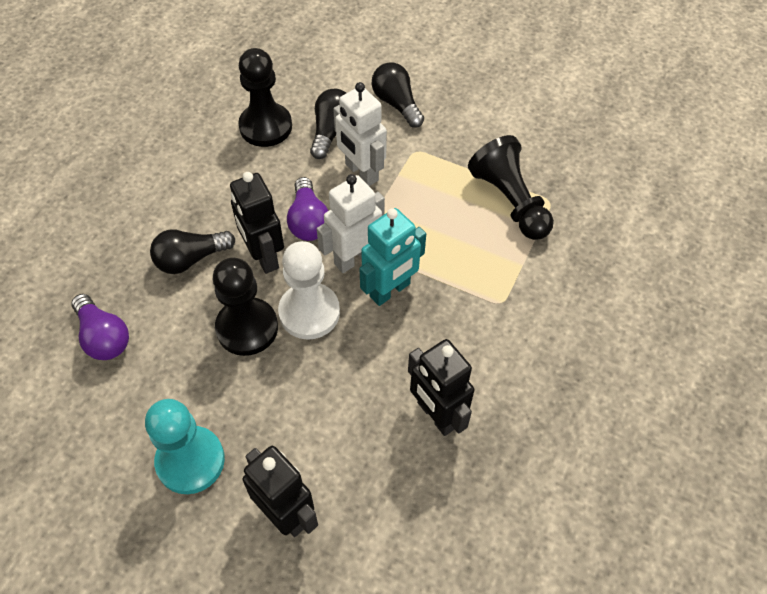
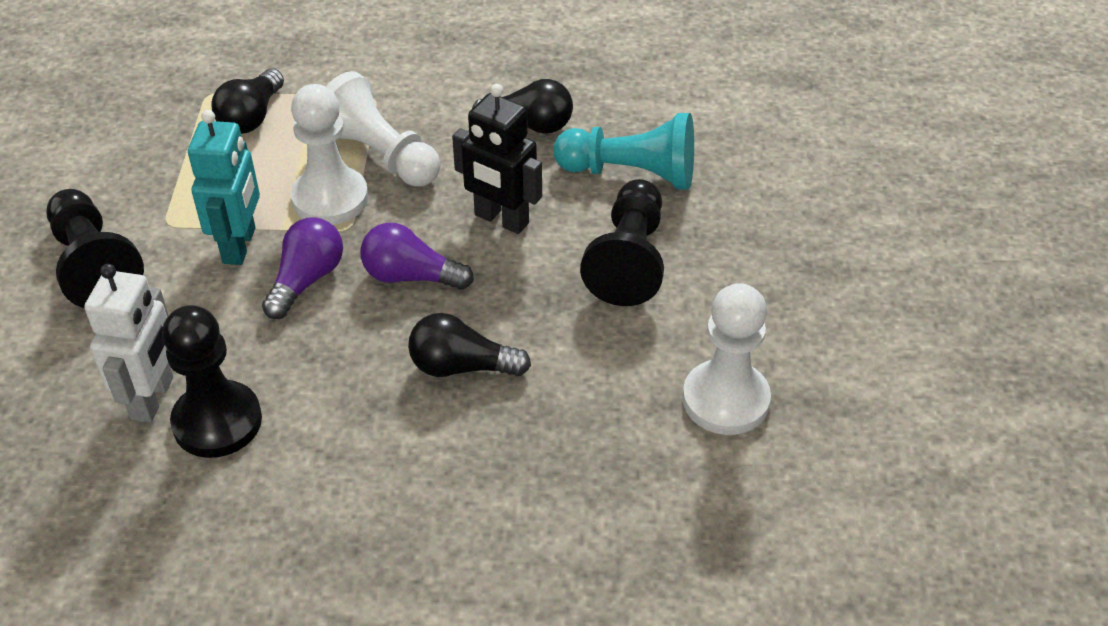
black robot: [230,172,284,274] [242,446,318,537] [408,339,475,436] = 3 -> [452,84,542,234] = 1
white pawn: [278,241,340,340] = 1 -> [291,84,368,225] [326,71,441,187] [682,283,771,435] = 3
white robot: [317,174,385,273] [333,82,387,186] = 2 -> [84,264,173,423] = 1

